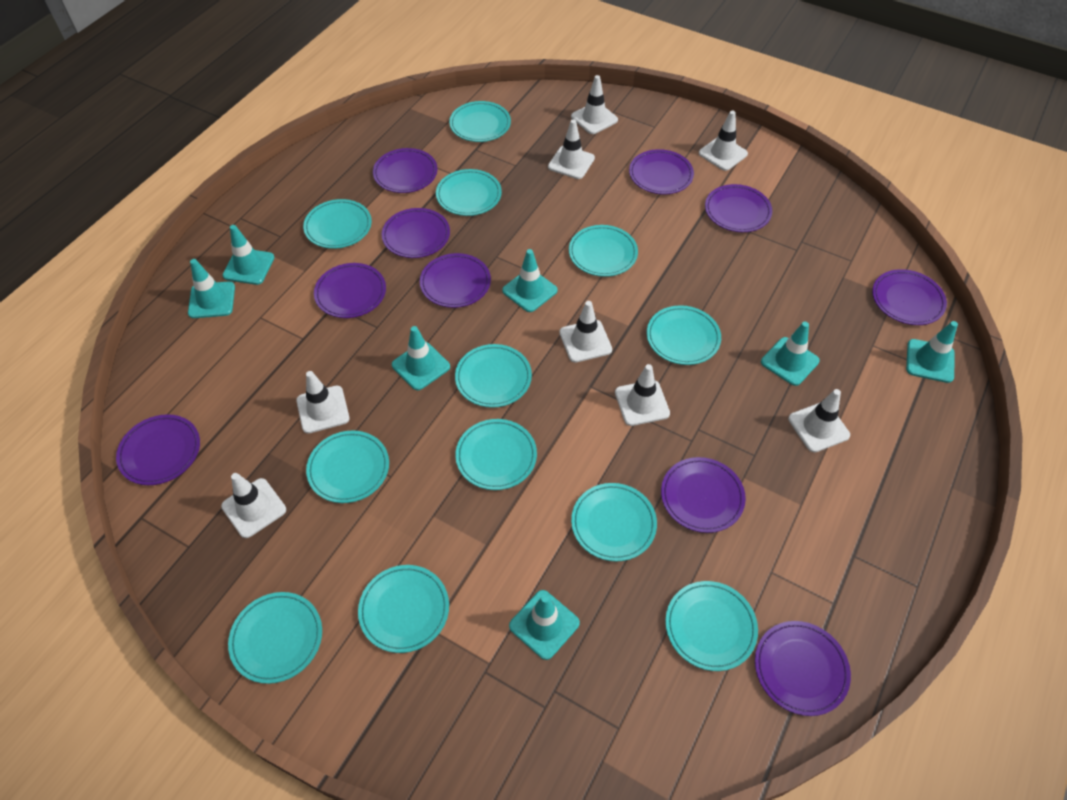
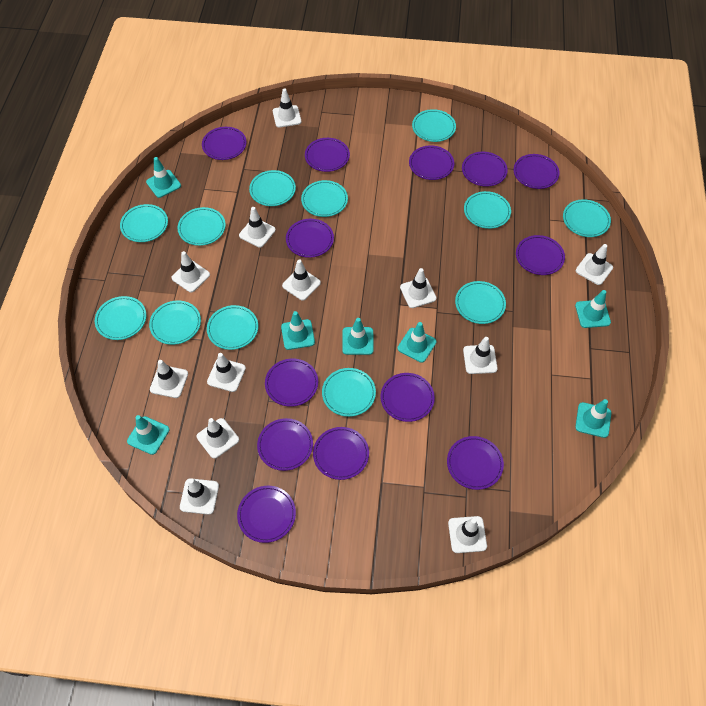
purple plate: [116,414,200,485] [314,263,386,318] [373,148,438,193] [382,208,450,258] [420,253,491,308] [629,149,694,194] [661,457,746,533] [705,184,772,232] [755,621,851,716] [872,269,947,325] = 10 -> [202,127,247,160] [237,486,296,543] [257,418,313,471] [265,358,318,407] [286,219,334,258] [305,138,350,172] [313,427,369,480] [381,373,435,422] [409,145,454,180] [447,436,504,490] [462,152,508,187] [514,154,560,189] [516,235,565,275] = 13
white traffic cone: [221,473,286,538] [296,371,349,433] [548,120,595,179] [559,301,612,362] [571,75,618,134] [615,364,670,426] [699,111,748,171] [788,389,850,452] = 8 -> [150,360,188,398] [171,251,210,292] [180,478,219,515] [197,418,239,458] [207,353,246,392] [239,207,276,248] [273,88,301,128] [282,259,321,301] [400,268,437,308] [448,516,487,553] [463,337,498,374] [576,244,613,285] = 12

